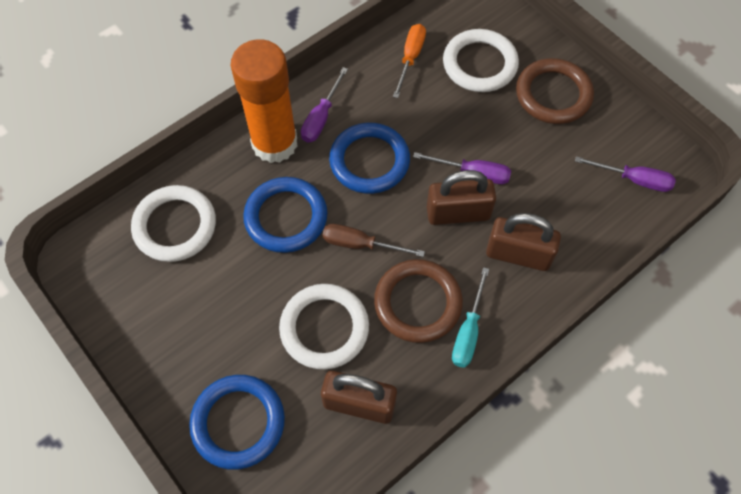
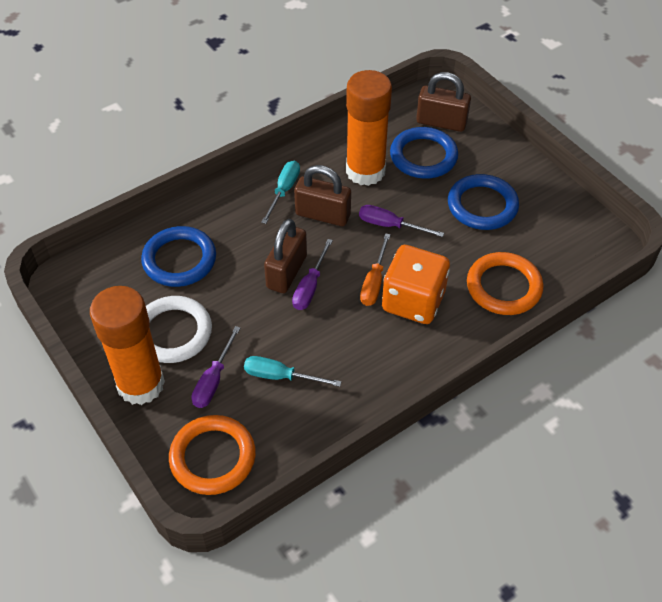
brown ring: [374,259,463,343] [516,58,594,124] = 2 -> none = 0
brown screwdriver: [323,224,425,257] = 1 -> none = 0
orange dice: none = 0 -> [382,245,450,324] = 1
orange glue stick: [231,39,298,163] = 1 -> [90,286,165,405] [346,70,392,186] = 2
orange ring: none = 0 -> [169,415,256,495] [467,252,543,315] = 2
turquoise screwdriver: [452,267,489,368] = 1 -> [244,356,341,387] [261,161,300,224] = 2
white ring: [131,185,216,262] [279,284,369,370] [443,29,519,92] = 3 -> [146,296,212,363] = 1

